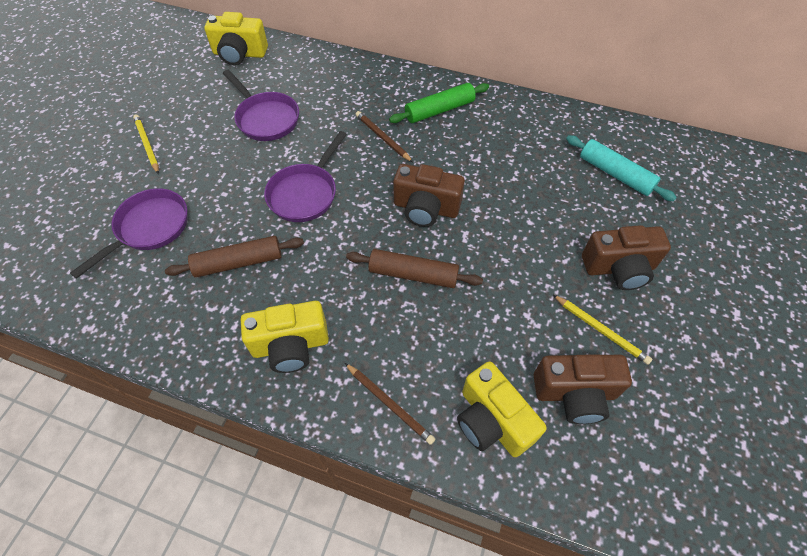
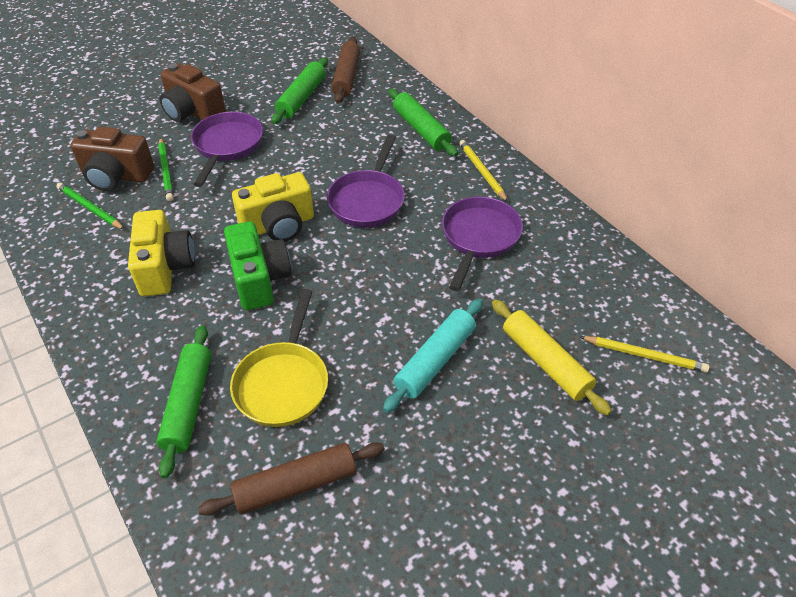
brown camera: [393,164,465,227] [534,354,632,424] [582,225,671,290] = 3 -> [71,127,154,191] [160,63,226,122] = 2
brown pencil: [345,363,435,445] [356,111,413,162] = 2 -> none = 0
green camera: none = 0 -> [224,221,292,310] = 1
green pencil: none = 0 -> [57,183,125,230] [158,137,173,201] = 2
green rolling pin: [389,83,489,123] = 1 -> [156,325,211,478] [271,58,328,124] [389,89,458,157] = 3
yellow camera: [204,12,268,65] [241,301,329,373] [457,361,547,457] = 3 -> [128,210,195,297] [232,172,314,242] = 2
yellow pan: none = 0 -> [230,289,328,427] = 1
yellow rolling pin: none = 0 -> [492,299,612,416] = 1

